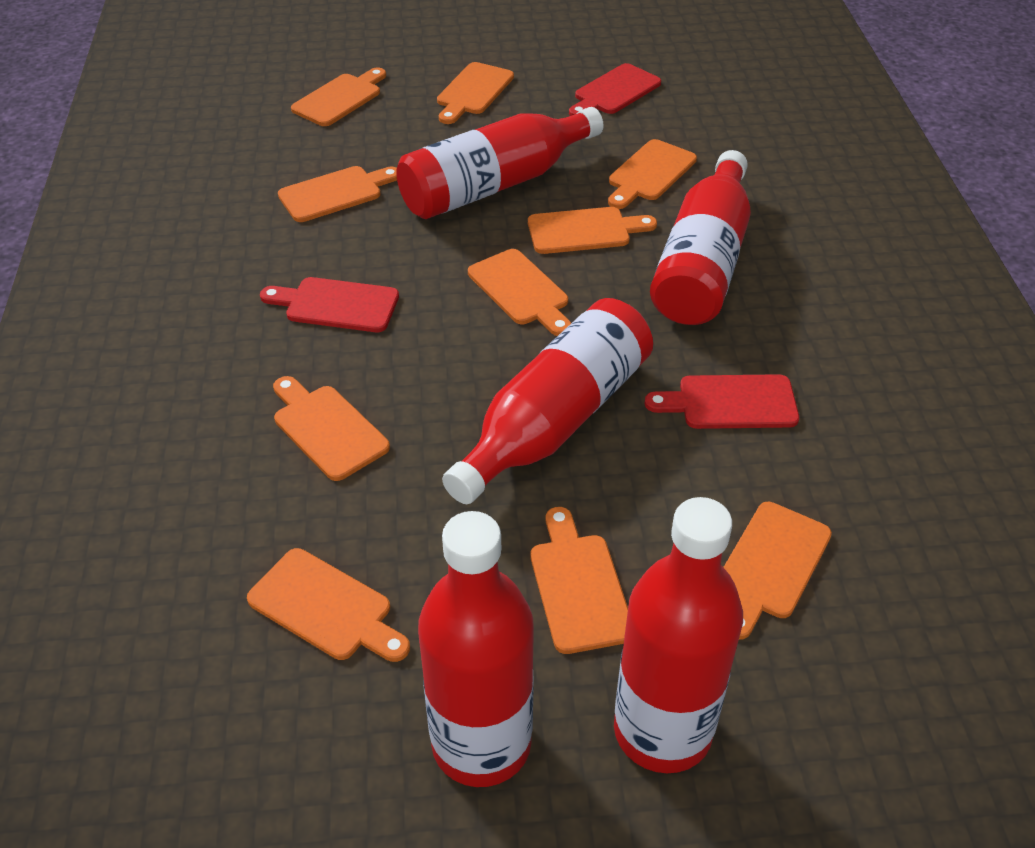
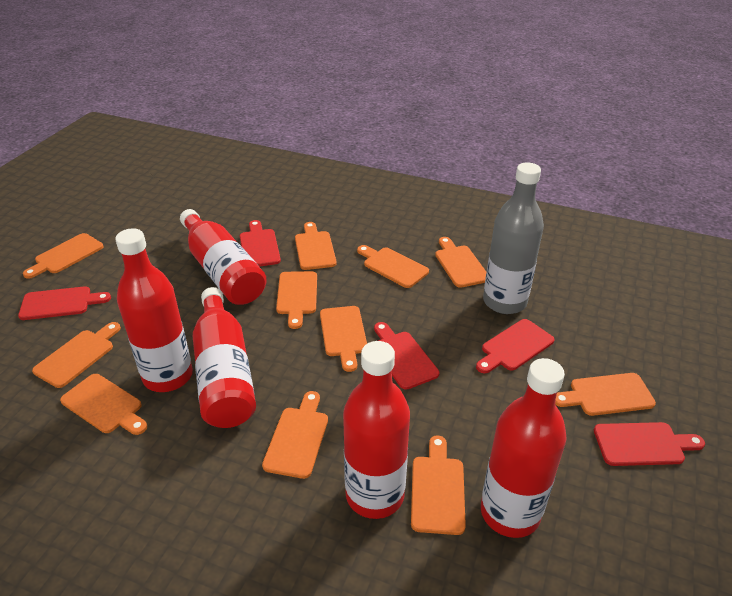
grey bottle: none = 0 -> [483,162,544,314] = 1
orange cutting board: [247,548,410,662] [273,376,390,481] [278,166,397,222] [291,67,386,126] [437,62,514,124] [468,249,571,336] [528,207,657,254] [530,507,628,654] [608,139,697,209] [723,502,832,640] = 10 -> [23,233,103,279] [32,322,121,388] [60,374,147,435] [262,391,328,479] [276,271,317,329] [295,222,337,270] [320,306,367,372] [357,245,429,288] [411,435,466,535] [435,237,486,288] [555,373,656,416] = 11
red cutting board: [260,277,399,332] [569,63,661,116] [644,374,799,429] = 3 -> [18,286,111,320] [240,220,281,267] [374,322,439,390] [476,319,554,373] [594,422,705,466] = 5

